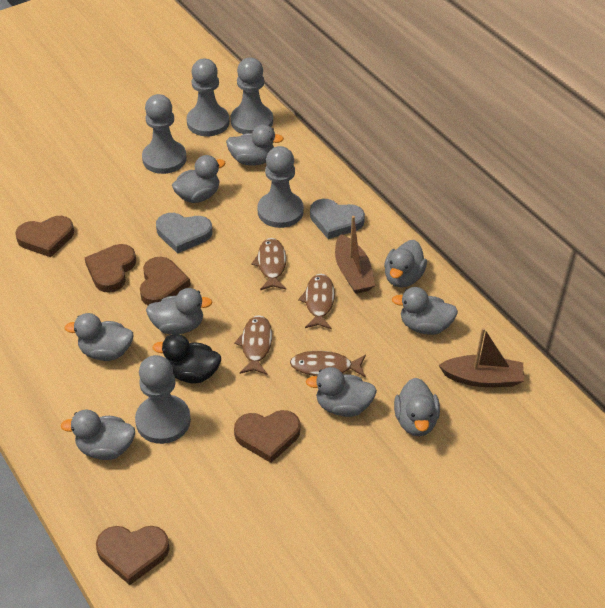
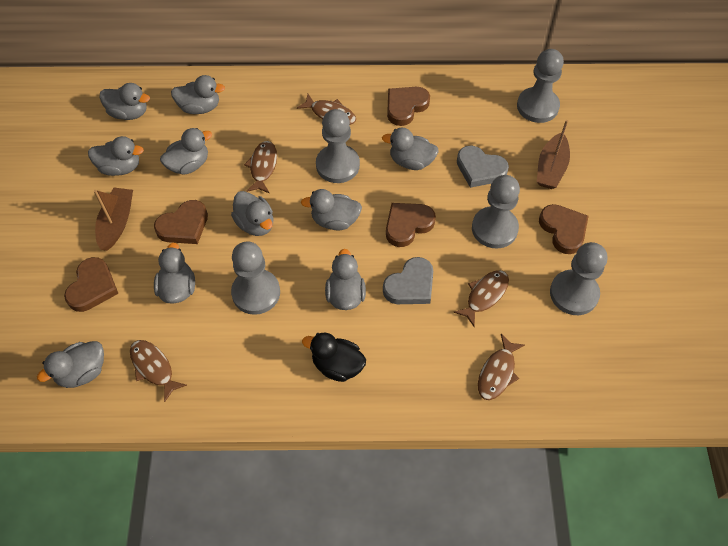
brown fish: [234,315,272,375] [251,238,286,290] [290,351,366,377] [298,274,335,329] = 4 -> [130,340,187,402] [244,141,277,194] [297,94,356,125] [453,270,509,327] [478,334,525,400] = 5
grey duck: [61,409,135,460] [64,313,134,361] [146,288,213,335] [172,155,226,203] [226,124,284,165] [306,367,377,417] [384,240,427,288] [392,287,458,335] [394,378,440,436] = 9 -> [37,341,104,388] [88,136,144,176] [99,83,150,120] [154,243,195,303] [160,128,212,175] [171,75,225,114] [231,191,273,236] [301,189,362,230] [325,249,366,310] [382,128,439,170] = 10

